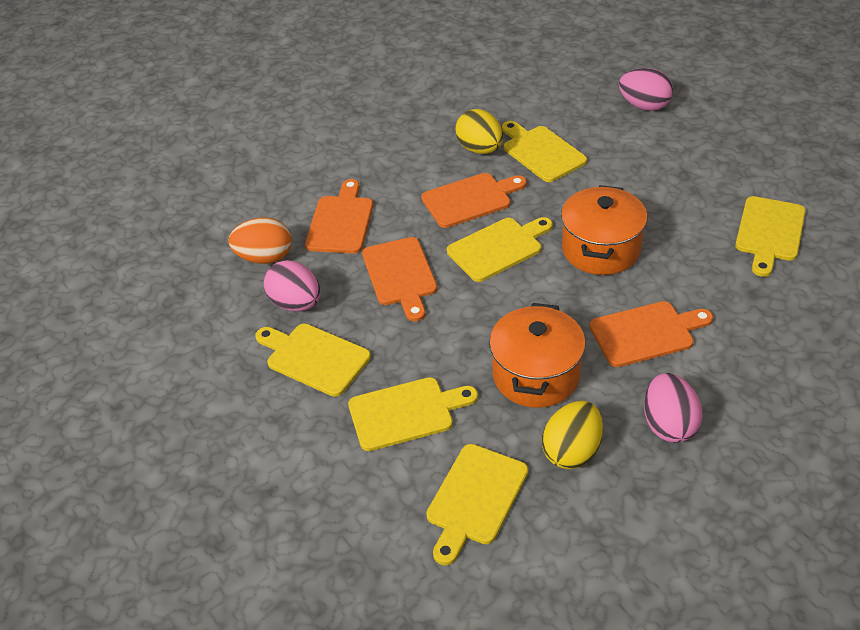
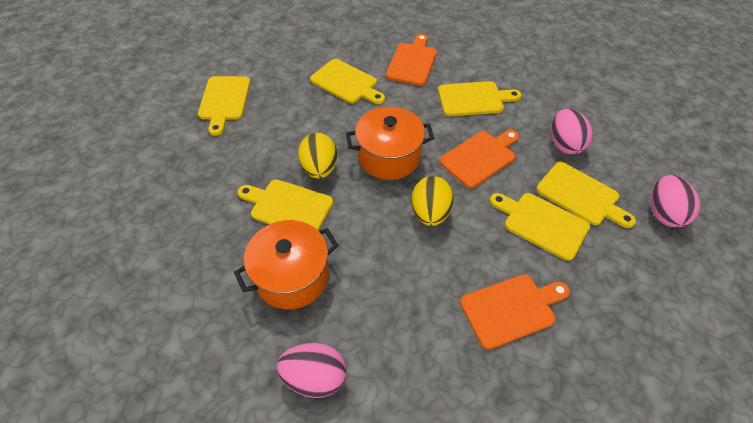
orange cutting board: [305,179,373,254] [362,237,437,322] [421,173,527,228] [590,301,713,367] = 4 -> [386,34,437,86] [440,130,519,189] [460,274,570,350] = 3
orange egg: [228,218,292,264] = 1 -> none = 0

